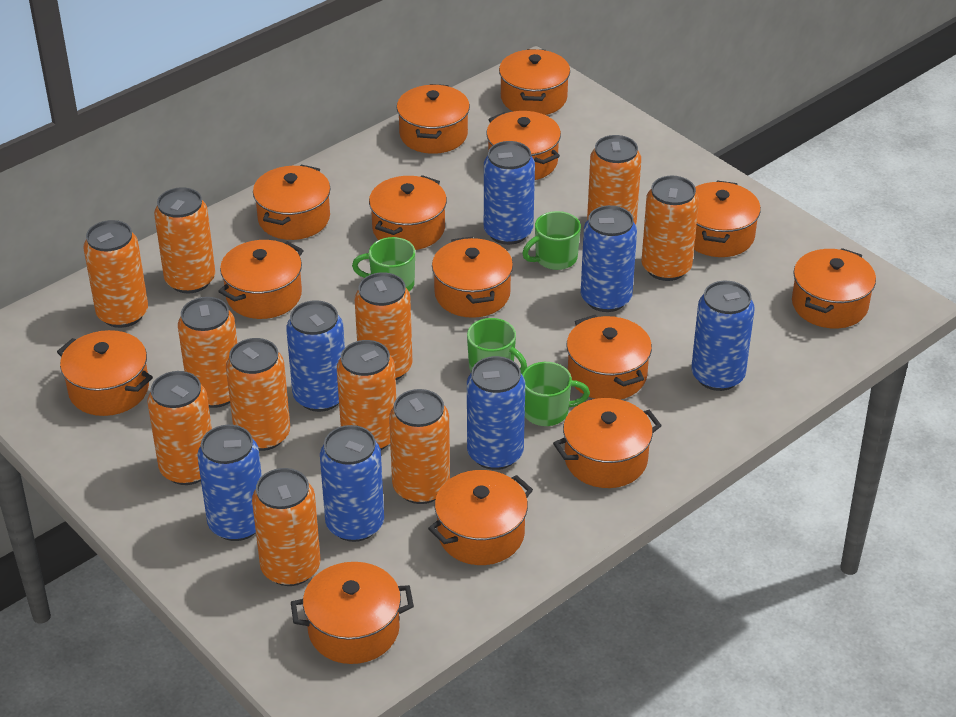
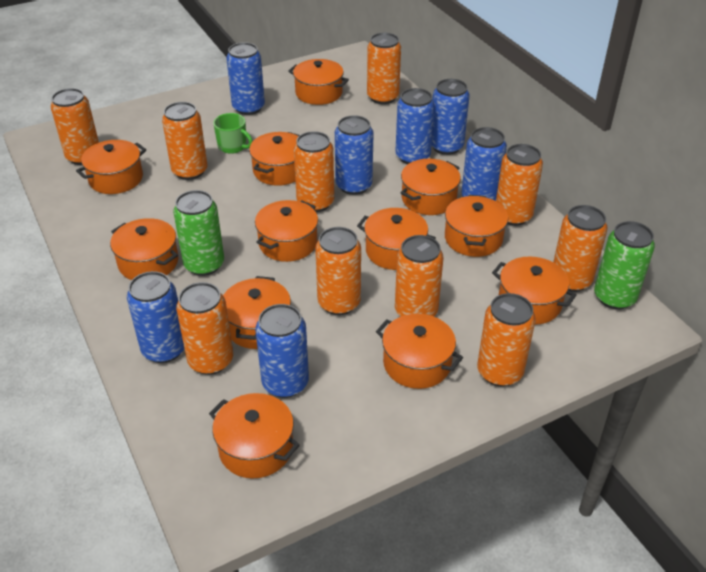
green can: none = 0 -> [173,190,224,276] [594,221,655,309] = 2
green mug: [352,237,415,291] [467,318,527,374] [522,211,581,270] [522,362,590,426] = 4 -> [213,113,253,154] = 1
orange can: [83,220,148,328] [148,371,212,485] [154,187,215,293] [178,297,237,408] [226,338,290,451] [252,468,320,586] [337,340,396,450] [355,272,412,380] [389,389,450,504] [587,135,641,225] [642,176,699,281] = 11 -> [51,88,99,165] [162,102,207,180] [176,282,233,375] [294,131,334,212] [315,227,361,315] [367,33,401,104] [395,235,443,317] [477,293,536,386] [496,144,543,226] [553,205,608,292] = 10
orange pot: [57,330,153,416] [218,240,304,319] [253,165,330,240] [291,562,414,664] [369,175,447,250] [397,84,470,154] [428,470,533,565] [432,236,513,318] [486,111,561,180] [499,49,570,115] [553,398,662,488] [567,315,652,400] [694,181,761,257] [792,248,876,328] = 14 -> [76,140,146,194] [110,218,178,280] [209,393,300,479] [223,276,291,349] [249,132,300,186] [255,200,318,262] [289,59,349,105] [357,208,436,270] [376,314,463,389] [401,159,461,215] [445,195,508,257] [492,257,577,325] = 12

